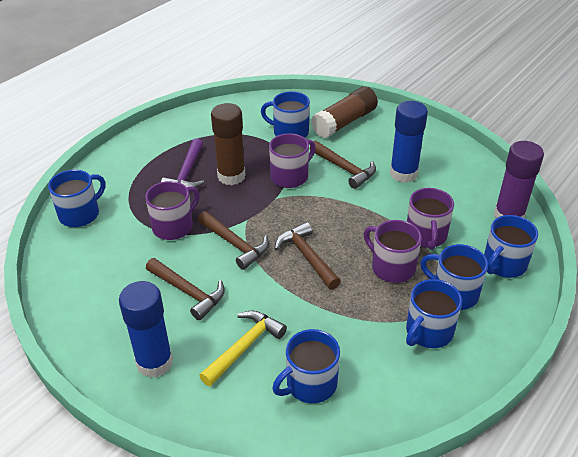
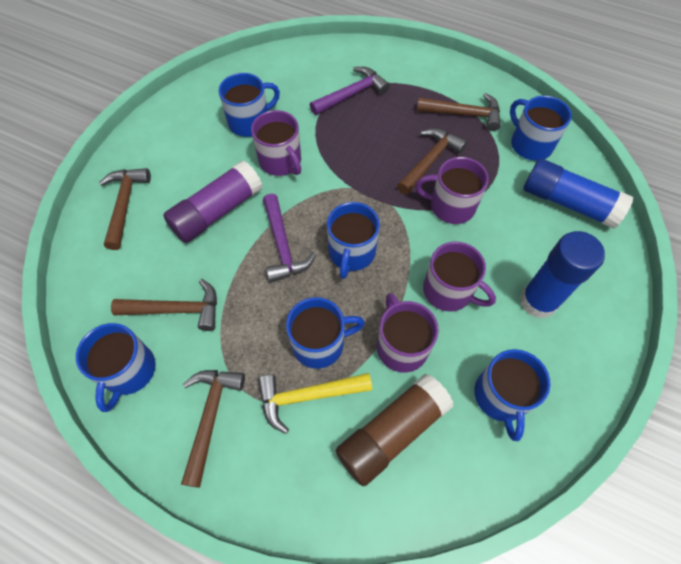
brown glue stick: [211,103,246,185] [311,86,378,138] = 2 -> [336,374,454,486] = 1
brown hammer: [146,258,225,320] [198,211,269,270] [274,222,341,290] [310,141,376,189] = 4 -> [99,168,151,250] [111,279,217,331] [181,370,245,488] [397,128,467,195] [417,93,501,131] = 5
purple hammer: [161,139,204,188] = 1 -> [263,193,316,283] [310,67,390,115] = 2

